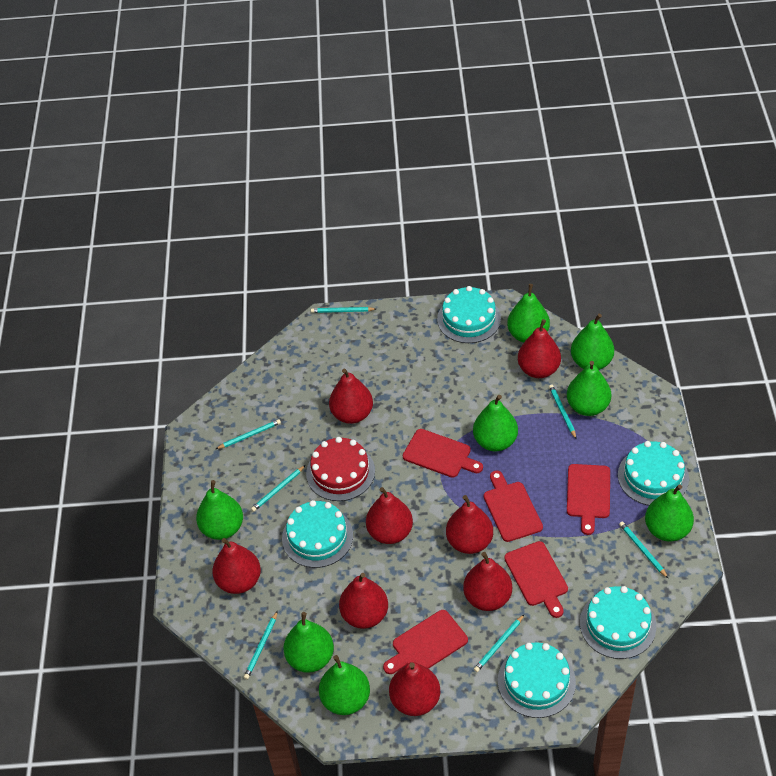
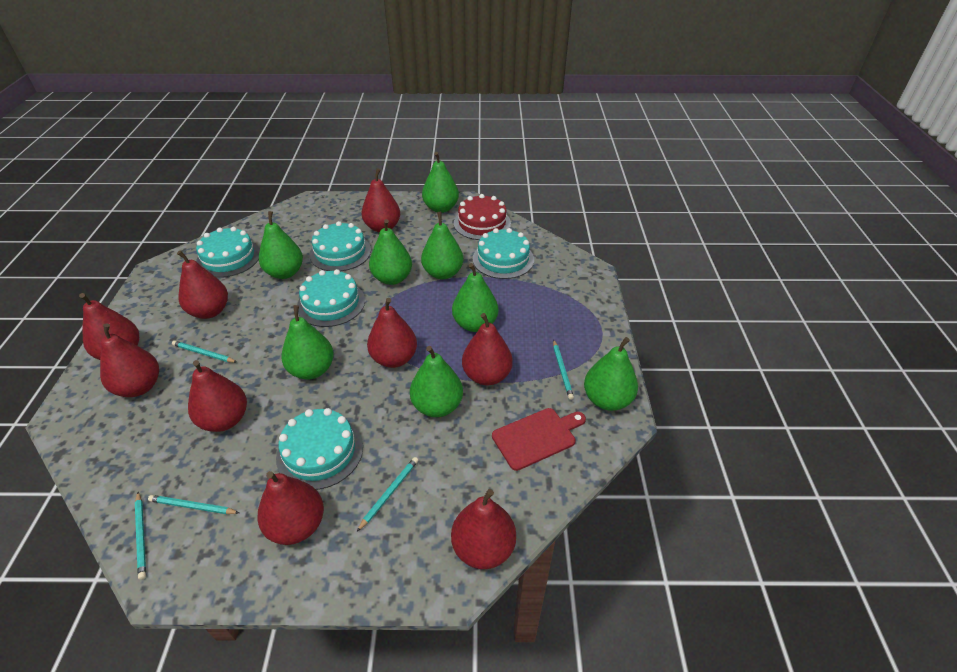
red cutting board: [383,610,468,674] [403,429,483,478] [484,470,543,542] [504,541,568,618] [567,464,610,535] = 5 -> [492,408,586,471] = 1
red pear: [212,538,261,594] [329,369,373,424] [339,573,388,629] [366,487,413,544] [389,662,440,716] [446,495,493,554] [463,552,512,611] [518,319,561,378] = 8 -> [79,293,139,360] [100,323,159,397] [177,250,228,319] [188,360,247,432] [257,471,324,545] [361,168,400,232] [367,298,417,368] [451,489,516,569] [462,313,513,385] = 9
turquoise pencil: [216,419,281,449] [244,611,278,680] [251,465,306,512] [311,307,376,313] [474,615,524,672] [549,384,576,438] [619,521,668,578] = 7 -> [135,492,146,580] [148,495,239,514] [172,341,237,363] [357,457,418,531] [553,339,574,400] = 5

